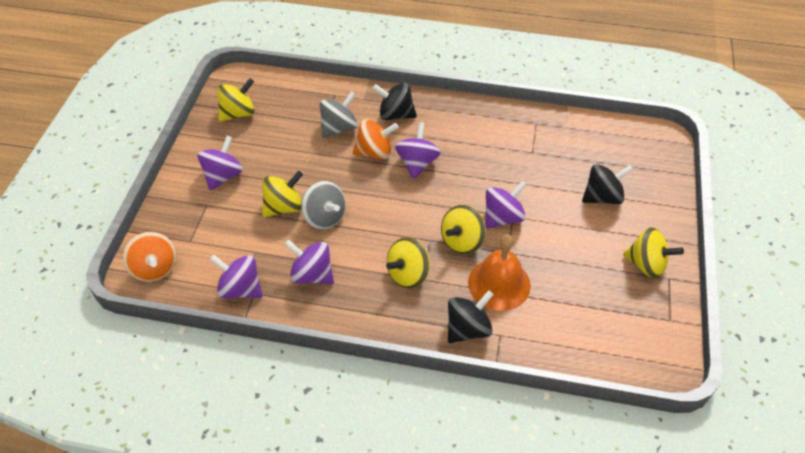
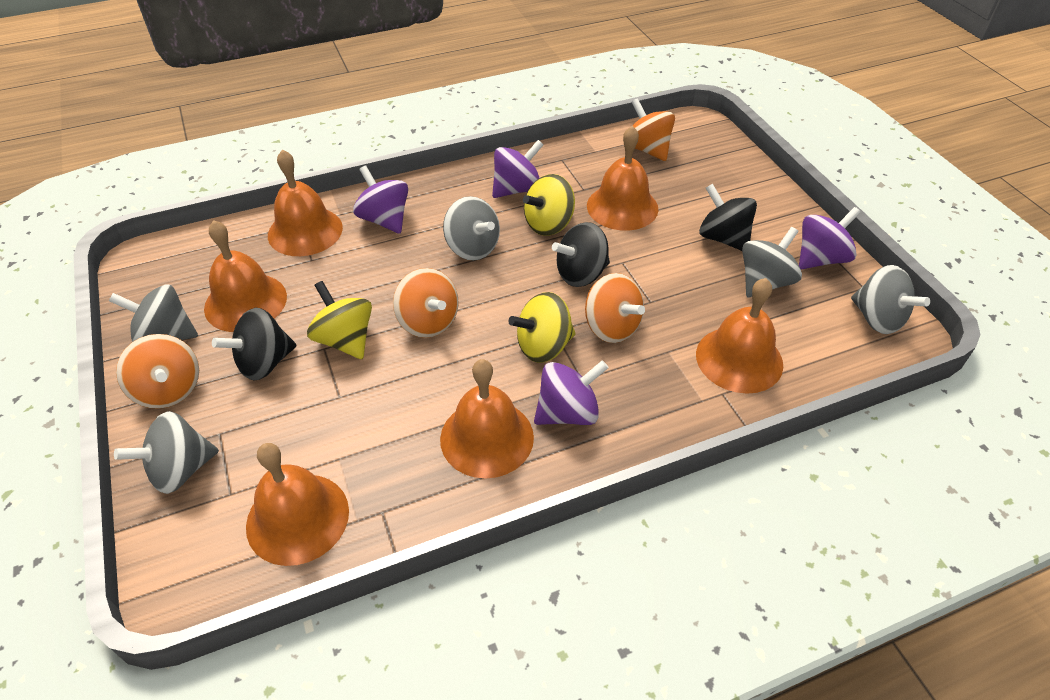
grey spinning top: [301,181,346,230] [320,91,357,138] = 2 -> [109,285,198,342] [114,411,219,494] [443,196,500,260] [742,227,802,297] [851,265,930,334] = 5
orange bell: [468,234,531,311] = 1 -> [204,220,287,332] [246,443,349,566] [268,149,343,256] [440,359,534,479] [587,126,659,231] [696,278,783,394] = 6
orange spinning top: [123,232,176,282] [353,119,398,160] = 2 -> [116,334,199,409] [393,268,459,338] [585,273,645,343] [632,98,675,161] = 4
purple spinning top: [198,135,243,190] [210,255,263,299] [284,240,334,285] [395,122,441,179] [485,181,527,229] = 5 -> [353,166,408,234] [492,140,543,198] [534,360,609,425] [799,207,861,269] = 4
yellow spinning top: [217,78,255,122] [262,171,303,217] [386,237,430,289] [441,205,486,254] [623,227,684,278] = 5 -> [307,281,372,359] [508,292,576,363] [523,174,575,236] = 3

